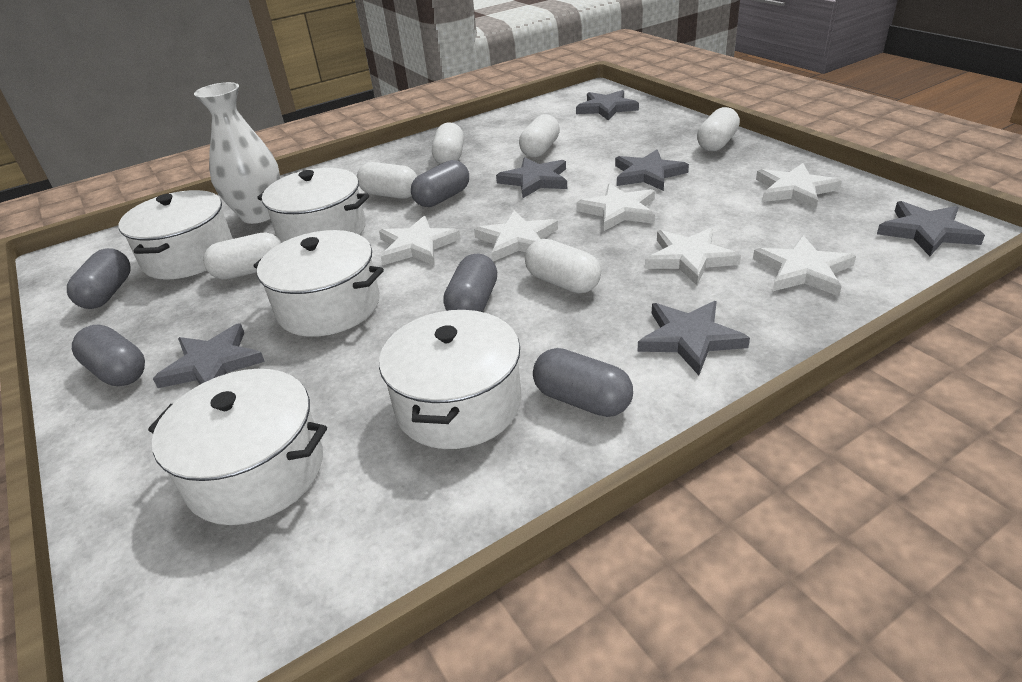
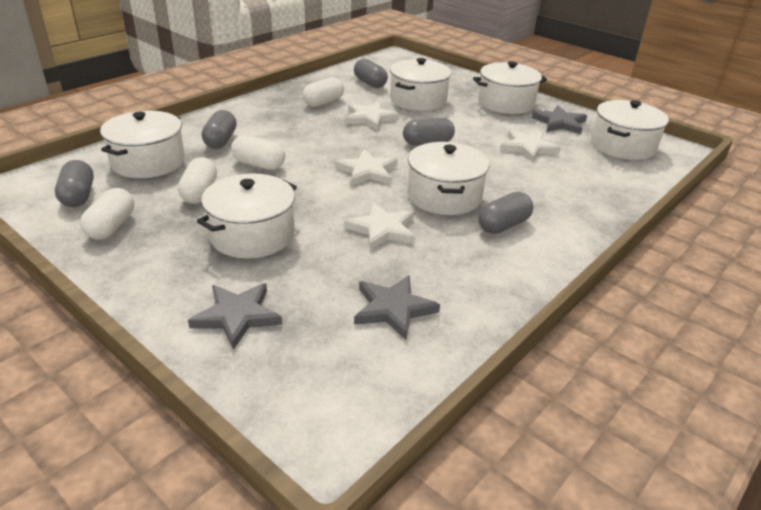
grey star: [153,323,265,388] [496,157,567,198] [576,90,639,121] [615,150,689,191] [637,301,750,375] [877,201,985,256] = 6 -> [188,283,282,350] [354,275,440,340] [532,106,587,134] = 3
white capsule: [203,233,282,280] [357,162,417,199] [432,122,464,164] [519,114,560,158] [525,239,601,293] [697,107,740,151] = 6 -> [80,188,134,240] [178,157,217,204] [231,135,285,170] [303,77,344,107] = 4
white pot: [119,190,233,280] [148,369,327,525] [254,230,384,337] [257,168,369,242] [379,310,522,449] = 5 -> [100,111,185,178] [197,173,297,259] [390,58,451,111] [407,142,489,215] [473,61,547,114] [591,100,669,160] = 6
white star: [379,216,461,266] [474,210,558,261] [576,183,655,231] [645,228,741,285] [753,235,856,296] [756,163,842,209] = 6 -> [335,149,398,186] [344,202,416,251] [345,101,399,131] [500,129,561,163] = 4
white vase: [194,82,280,224] = 1 -> none = 0

